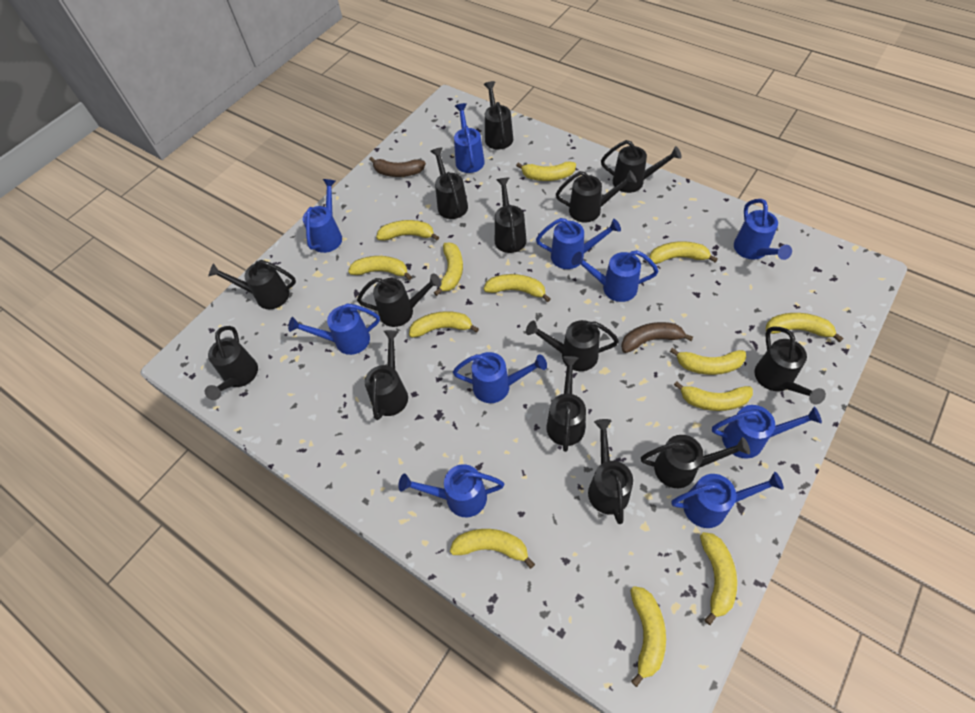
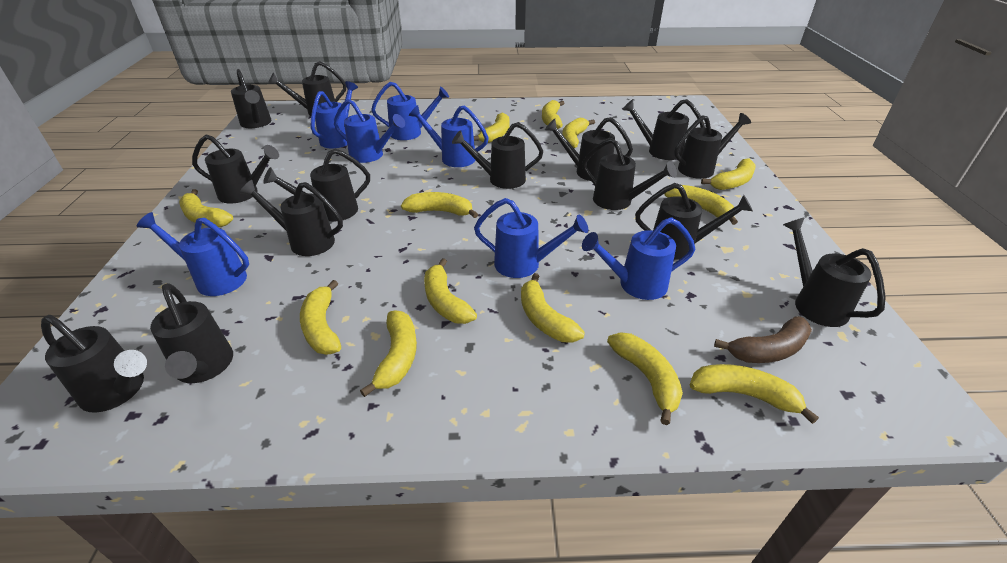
blue watering can: [288,303,380,355] [303,179,342,253] [398,464,504,517] [453,352,547,403] [454,103,485,173] [536,218,621,269] [571,250,659,302] [671,472,784,528] [712,405,822,459] [734,199,792,260] = 10 -> [137,212,249,296] [311,81,358,148] [334,99,405,163] [371,82,449,140] [408,105,489,167] [474,198,588,278] [582,217,695,300] = 7
brown banana: [369,157,426,177] [621,322,693,353] = 2 -> [714,316,812,363] = 1

